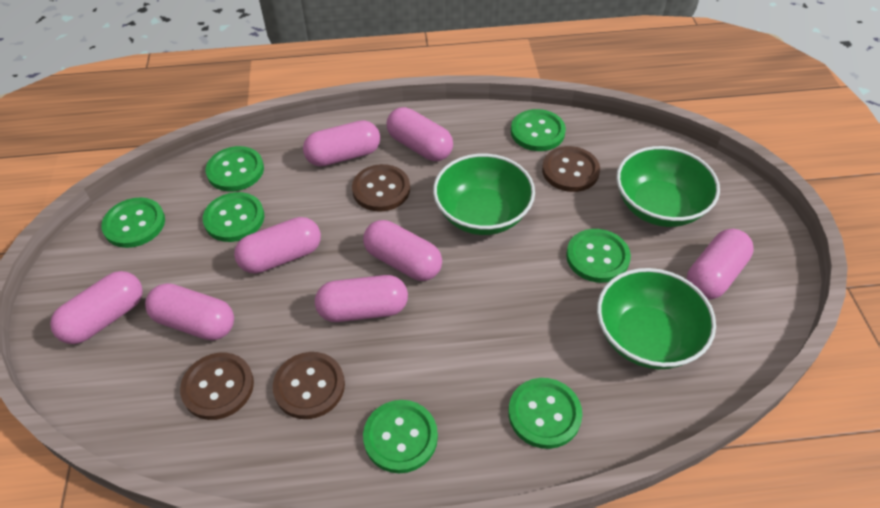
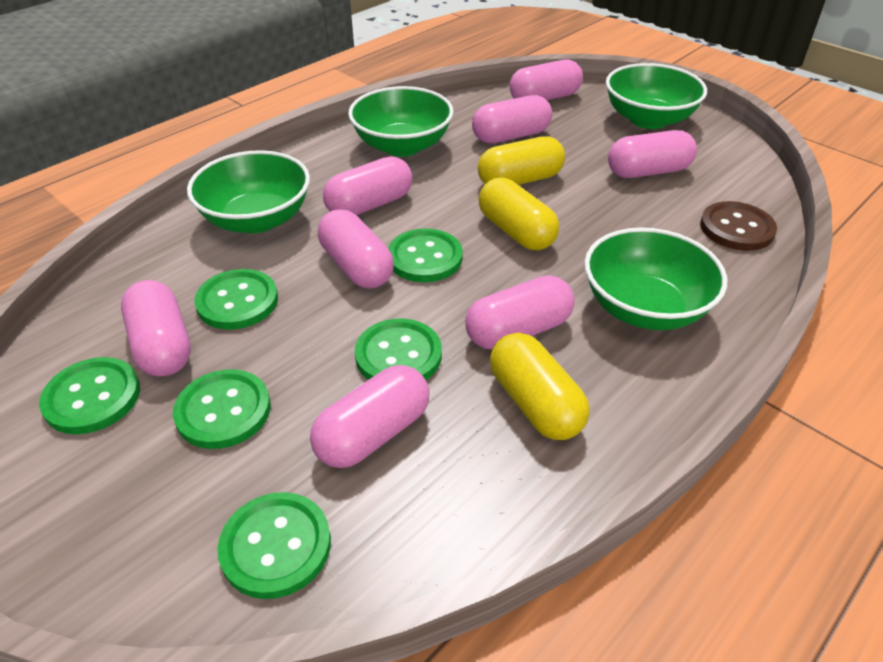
brown button: [180,353,254,420] [273,352,345,419] [352,164,410,212] [542,146,600,192] = 4 -> [700,201,777,251] = 1
green bowl: [433,154,535,235] [597,268,716,369] [616,146,720,227] = 3 -> [187,150,310,233] [348,86,454,157] [584,227,727,330] [606,63,707,129] = 4
green button: [101,197,165,248] [203,192,264,242] [206,146,264,191] [363,400,438,473] [508,378,582,449] [511,109,566,151] [566,229,631,283] = 7 -> [39,357,140,434] [173,369,271,449] [194,269,278,330] [217,492,331,599] [355,319,442,380] [388,229,463,282] = 6
yellow capsule: none = 0 -> [478,136,565,185] [478,178,559,250] [490,333,590,440] = 3

